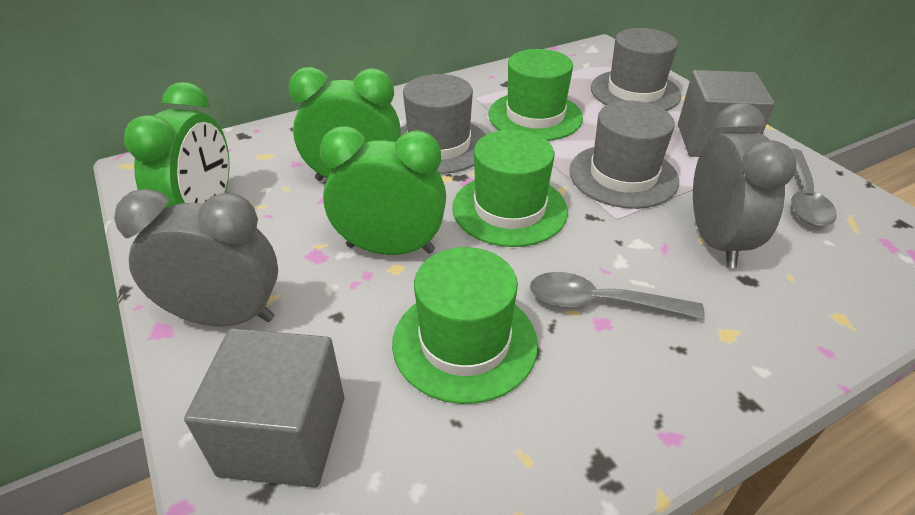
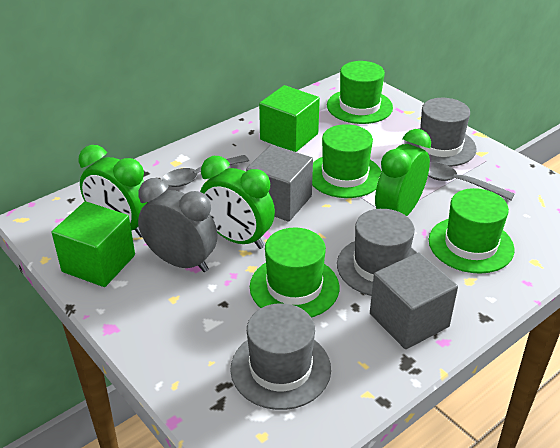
green cube: none = 0 -> [52,201,135,287] [259,85,320,152] = 2
green hat: [392,247,538,404] [452,130,568,247] [488,49,583,141] = 3 -> [250,228,339,318] [312,124,381,198] [327,61,393,124] [429,188,515,274] = 4
grey clock: [114,189,278,326] [693,103,796,268] = 2 -> [138,178,218,272] = 1

